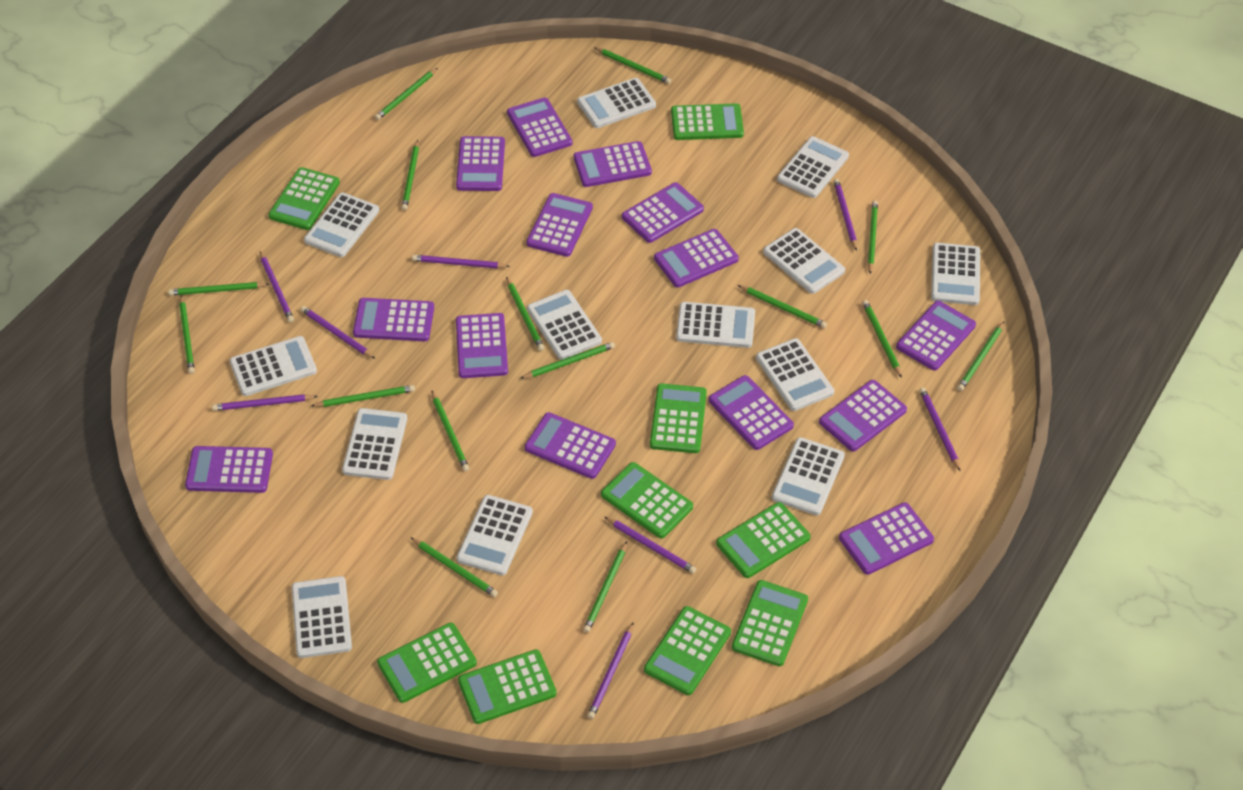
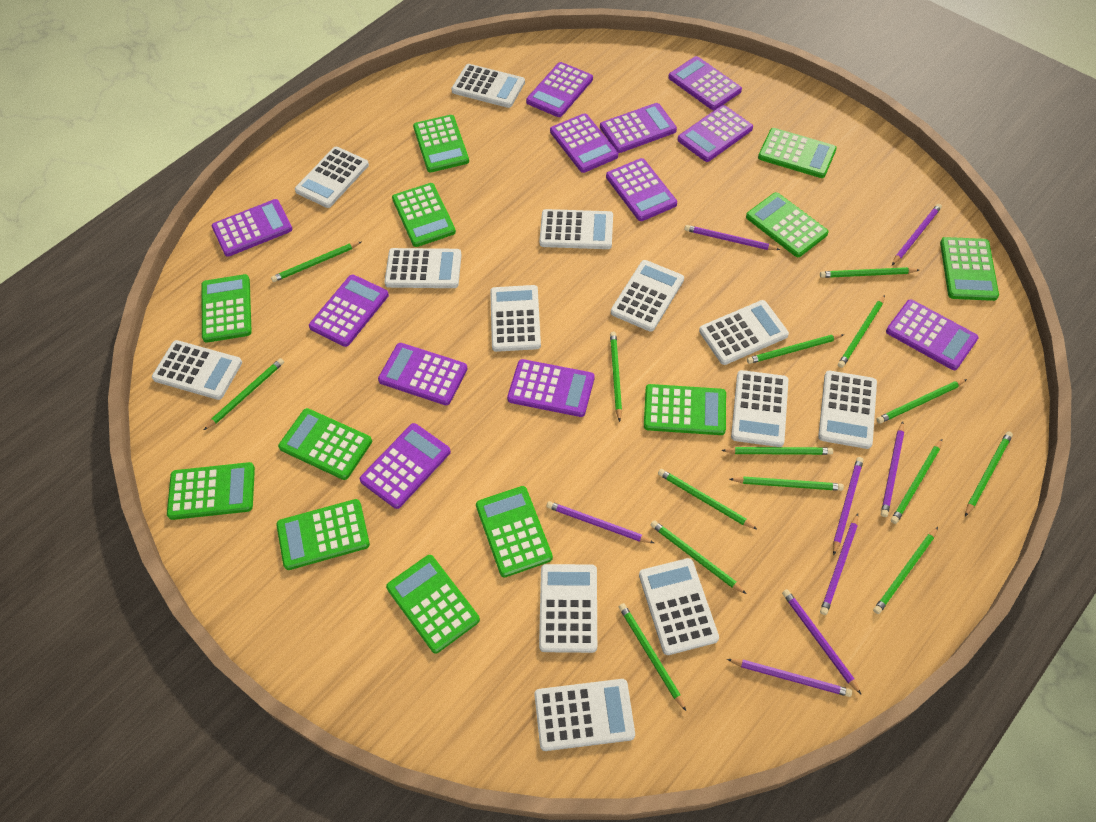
green calculator: [269,167,340,230] [377,623,477,703] [458,649,557,724] [601,462,693,539] [644,606,731,695] [650,383,707,453] [671,103,744,140] [716,502,810,578] [732,580,808,666] = 9 -> [167,462,255,520] [202,274,252,343] [276,499,370,570] [278,408,372,480] [386,555,480,653] [392,183,456,247] [413,115,469,173] [476,486,553,578] [644,384,726,435] [746,192,829,257] [758,128,837,178] [940,237,999,301] = 12
purple calculator: [185,446,273,493] [353,298,434,341] [456,136,505,191] [456,313,508,378] [507,98,572,157] [525,412,616,479] [527,193,593,257] [574,141,652,187] [622,182,704,243] [654,229,739,288] [709,375,794,450] [819,380,907,452] [839,502,934,575] [896,301,976,371] = 14 -> [212,199,292,257] [309,275,389,347] [360,423,451,509] [378,343,468,405] [507,359,594,417] [526,62,593,117] [550,113,618,173] [600,103,677,153] [606,158,677,221] [668,56,742,110] [678,105,753,162] [886,299,979,370] = 12

